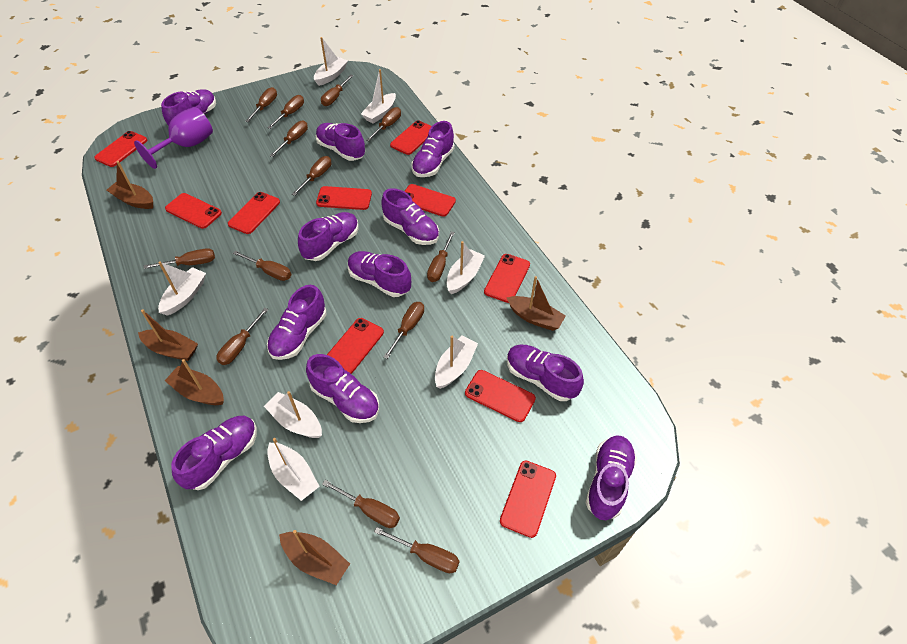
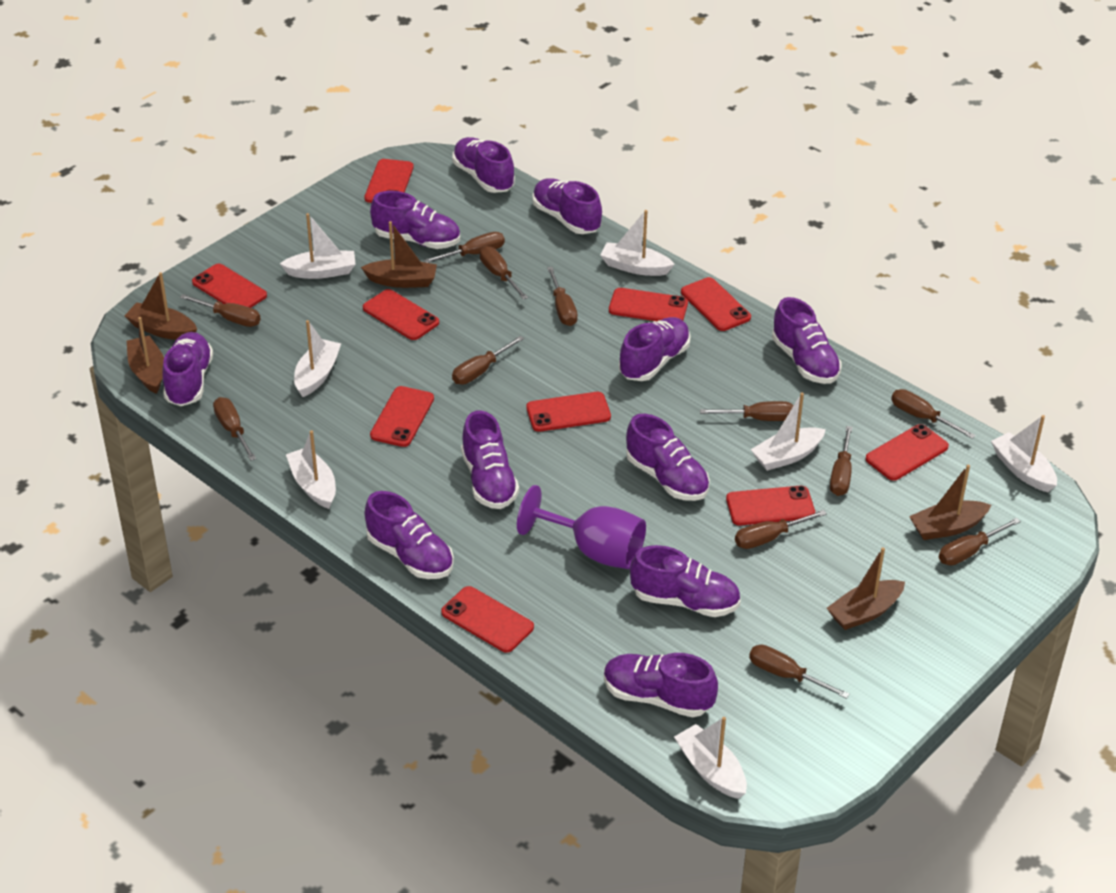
brown screwdriver: [144,248,215,269] [217,308,269,365] [233,251,291,281] [245,87,277,122] [267,95,304,129] [270,121,308,157] [292,156,331,196] [321,75,354,106] [322,480,400,528] [366,107,401,141] [374,527,460,573] [384,302,424,359] [427,232,455,282] = 13 -> [180,294,261,327] [213,397,256,461] [423,232,505,263] [452,336,524,385] [480,246,528,300] [547,267,578,326] [700,401,794,421] [735,510,827,549] [749,645,850,699] [830,426,852,496] [891,389,976,439] [939,518,1021,566] = 12

